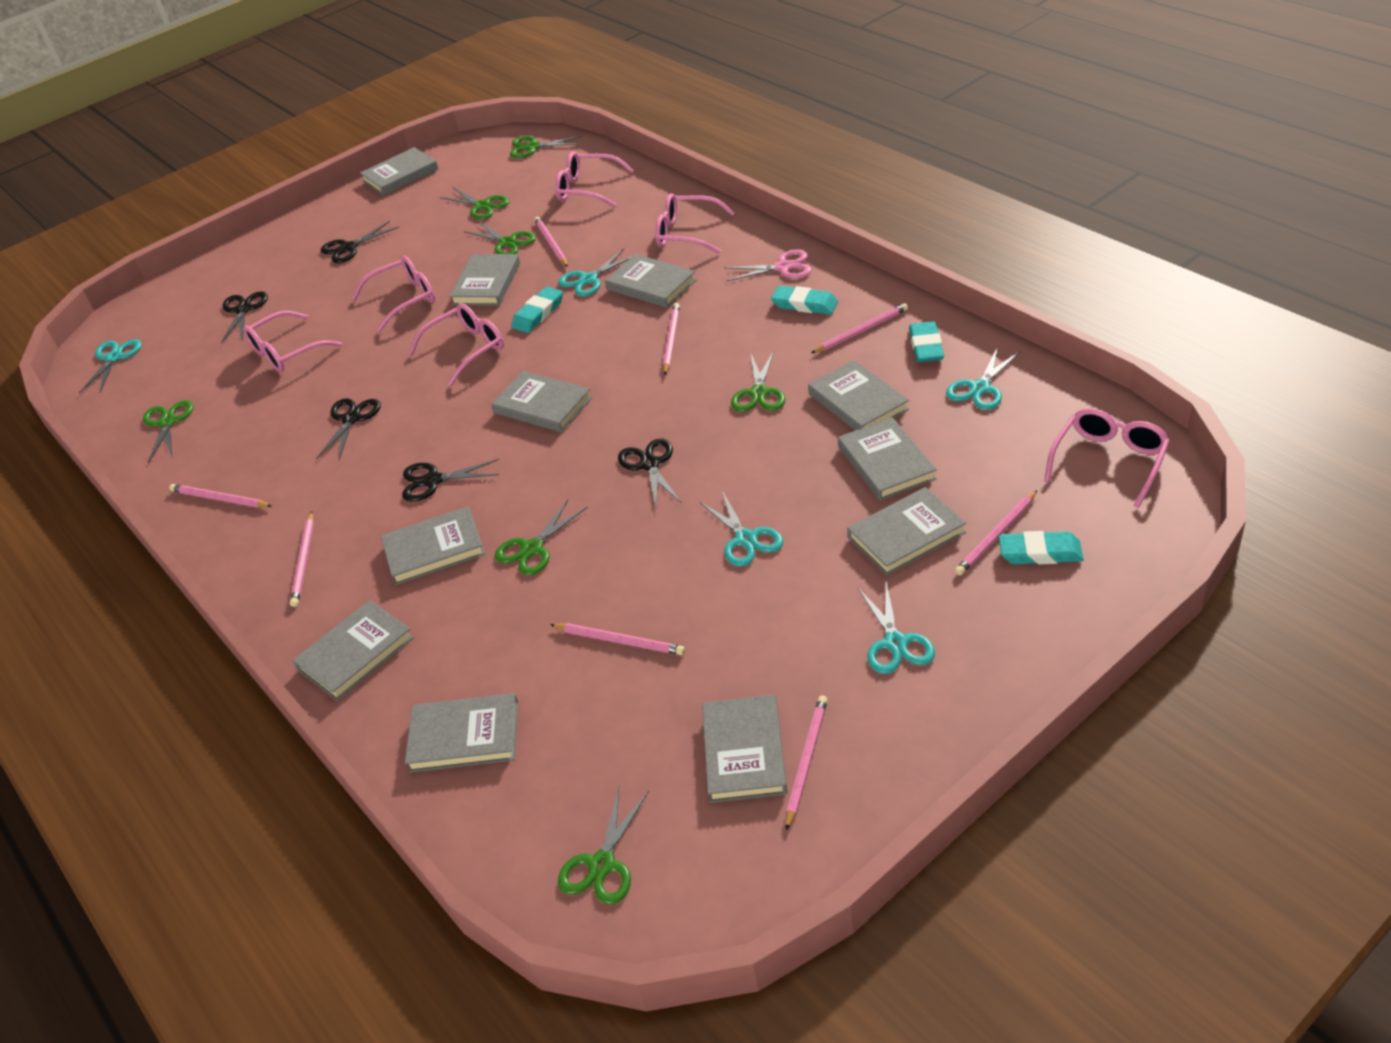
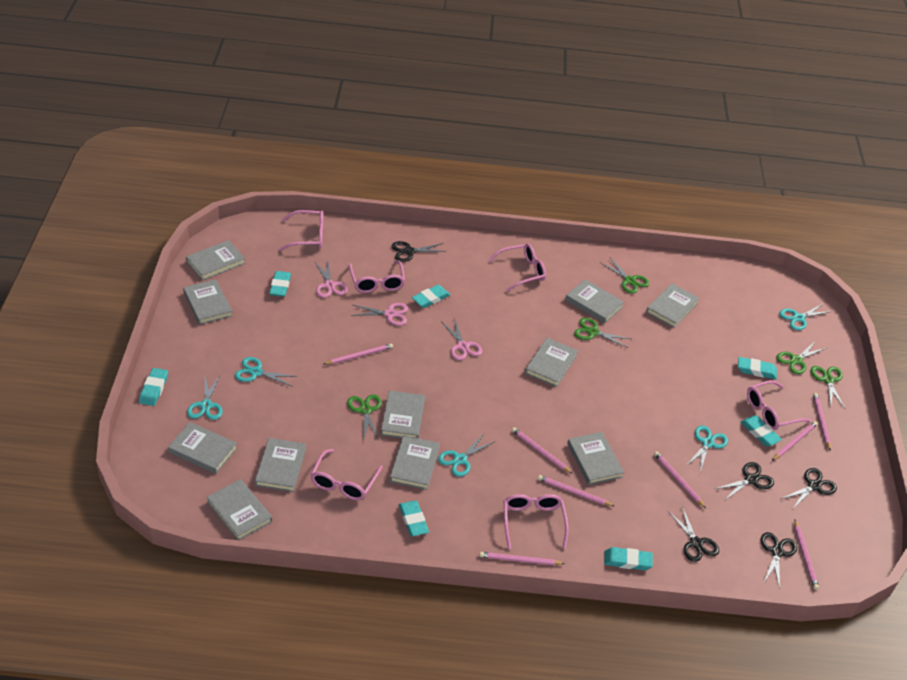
green scissors: [143,400,193,463] [440,188,509,220] [464,221,536,254] [495,500,588,575] [510,136,582,158] [558,787,649,905] [731,351,785,412] = 7 -> [347,394,382,440] [574,318,630,348] [601,258,649,294] [776,341,827,374] [811,366,845,409] = 5
pink scissors: [724,250,811,281] = 1 -> [314,261,348,298] [351,303,408,326] [441,318,483,360] = 3
turquoise eraser: [511,287,563,333] [771,286,838,315] [909,321,944,362] [999,531,1084,564] = 4 -> [139,368,168,406] [269,271,291,297] [399,501,429,536] [412,285,450,308] [604,547,653,570] [738,357,777,379] [741,415,782,446] = 7

